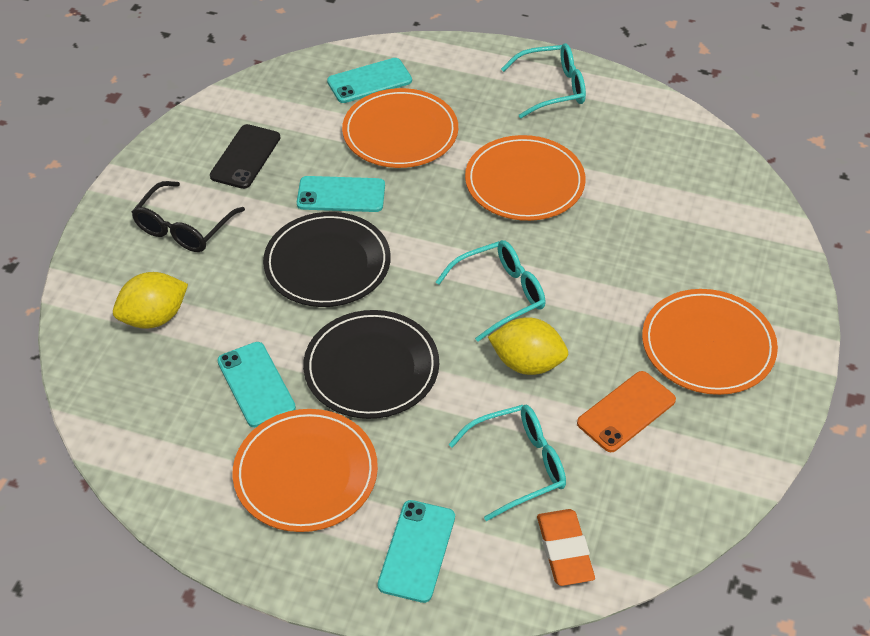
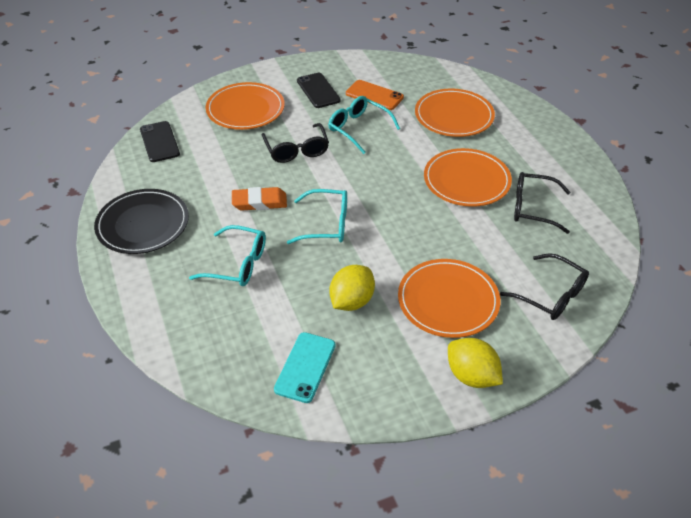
black glasses: [131,181,245,252] = 1 -> [262,123,329,163] [500,253,589,320] [514,172,570,234] = 3
black phone: [210,124,280,189] = 1 -> [140,121,180,162] [297,73,341,108] = 2
black plate: [263,212,391,307] [303,310,439,419] = 2 -> [94,189,189,254] = 1
turquoise phone: [217,342,296,427] [297,176,385,212] [327,58,412,103] [378,500,455,603] = 4 -> [274,332,336,403] = 1

